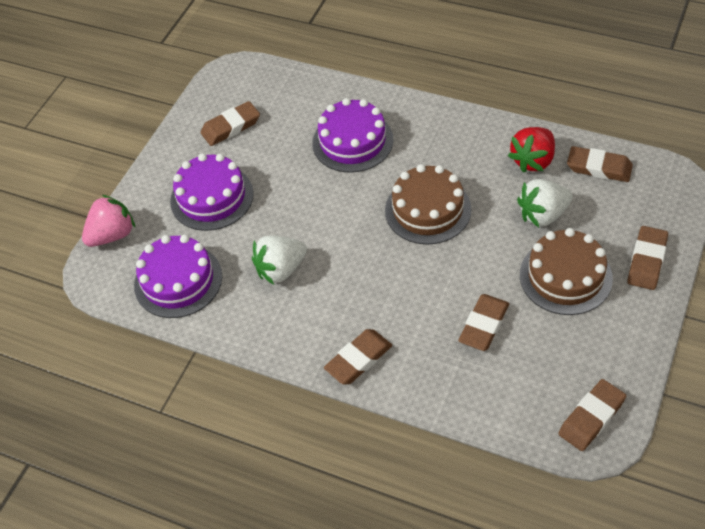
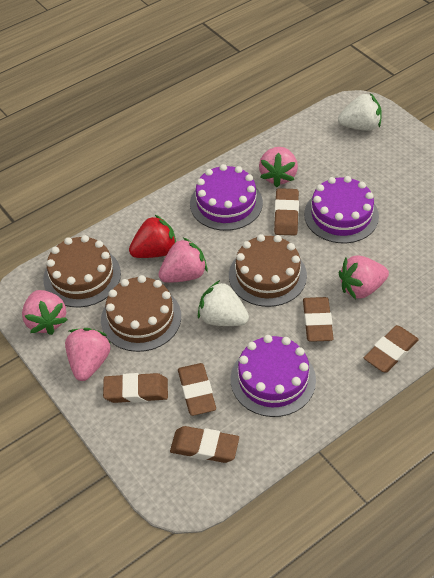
brown cake: [385,164,471,244] [520,228,613,315] = 2 -> [43,235,121,307] [101,275,181,352] [229,234,307,307] = 3
pink strawberry: [82,195,135,247] = 1 -> [22,290,67,335] [65,328,111,381] [158,238,208,283] [259,147,298,187] [339,256,389,299] = 5

